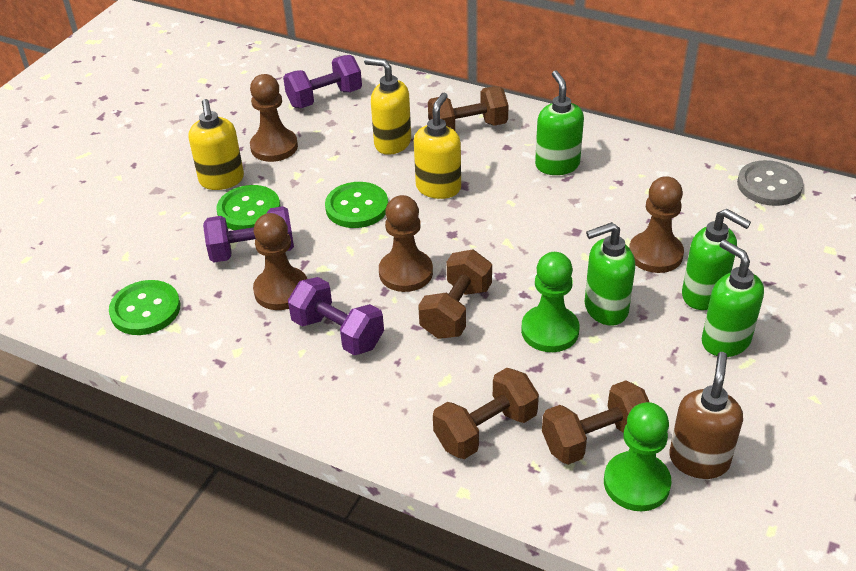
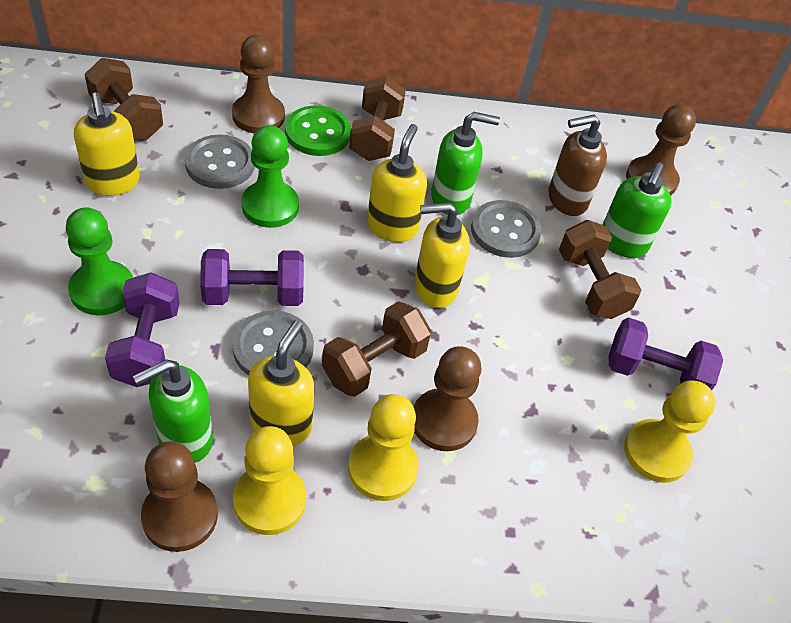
green button: [109,280,180,335] [216,185,280,230] [325,182,388,228] = 3 -> [285,106,351,156] = 1
green soap dispenser: [535,70,584,175] [585,222,635,326] [682,209,751,310] [702,240,764,357] = 4 -> [133,359,213,463] [431,112,500,215] [602,162,672,258] = 3
grey button: [737,160,804,206] = 1 -> [185,135,255,189] [232,310,314,375] [471,200,542,258] = 3
yellow pawn: none = 0 -> [233,426,306,535] [348,394,418,501] [624,380,716,483] = 3
yellow soap dispenser: [189,99,244,190] [364,58,411,155] [414,93,461,199] = 3 -> [74,93,140,196] [248,320,315,446] [367,124,427,242] [414,202,470,308] = 4

